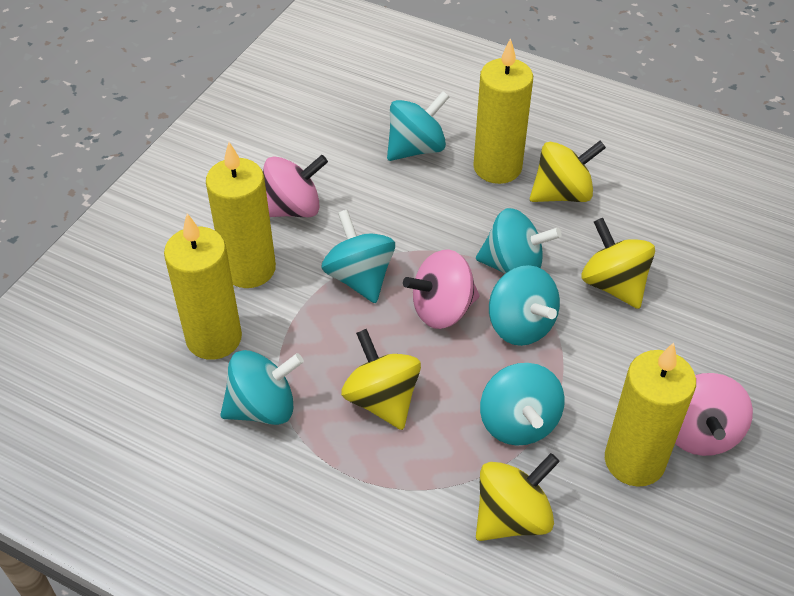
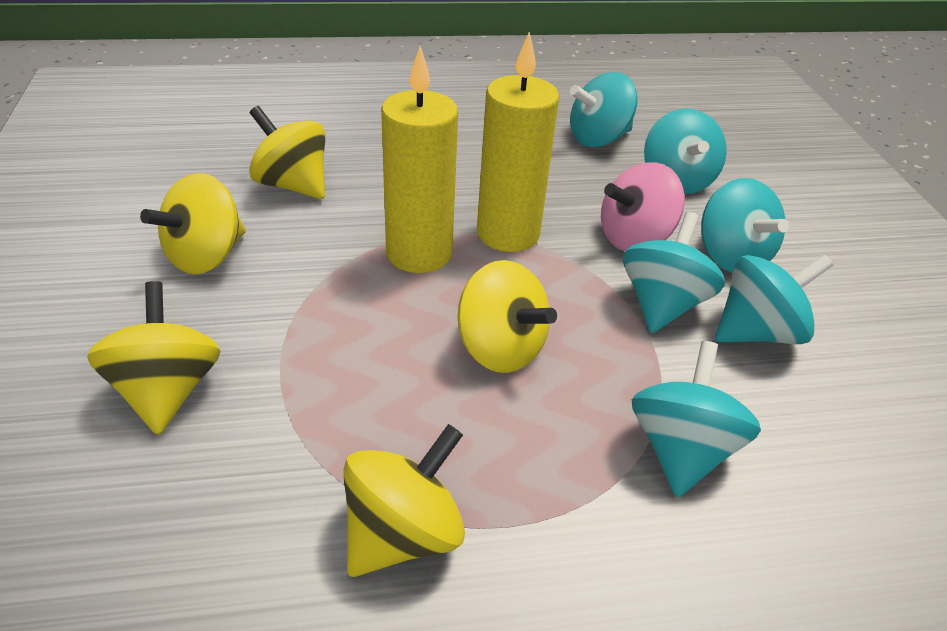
pink spinning top: [263,155,328,217] [403,250,480,329] [675,373,753,456] = 3 -> [601,162,685,251] = 1
yellow candle: [164,213,242,360] [206,142,276,288] [473,38,533,184] [605,343,696,487] = 4 -> [381,46,458,273] [477,32,559,252] = 2
yellow spinning top: [341,329,421,430] [476,453,560,541] [530,141,606,202] [581,218,655,309] = 4 -> [87,281,221,435] [140,173,246,275] [249,106,326,199] [343,424,465,577] [457,260,557,373] = 5

